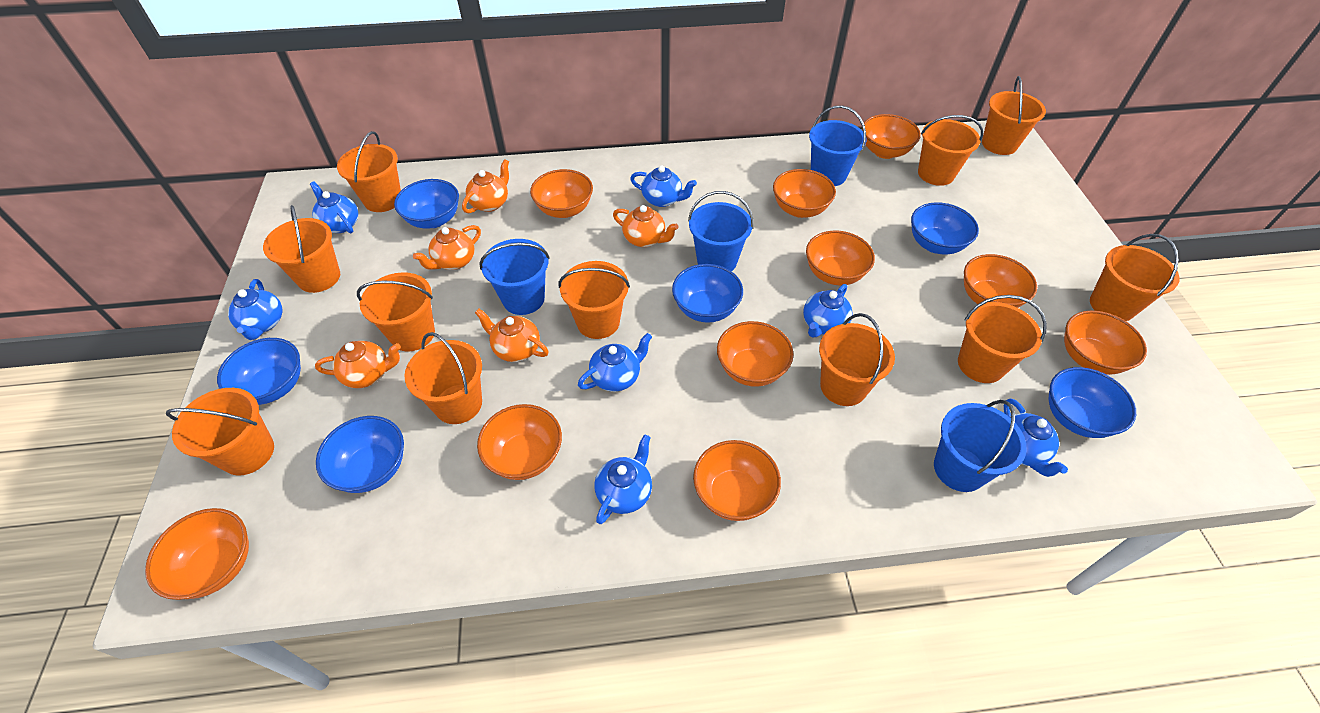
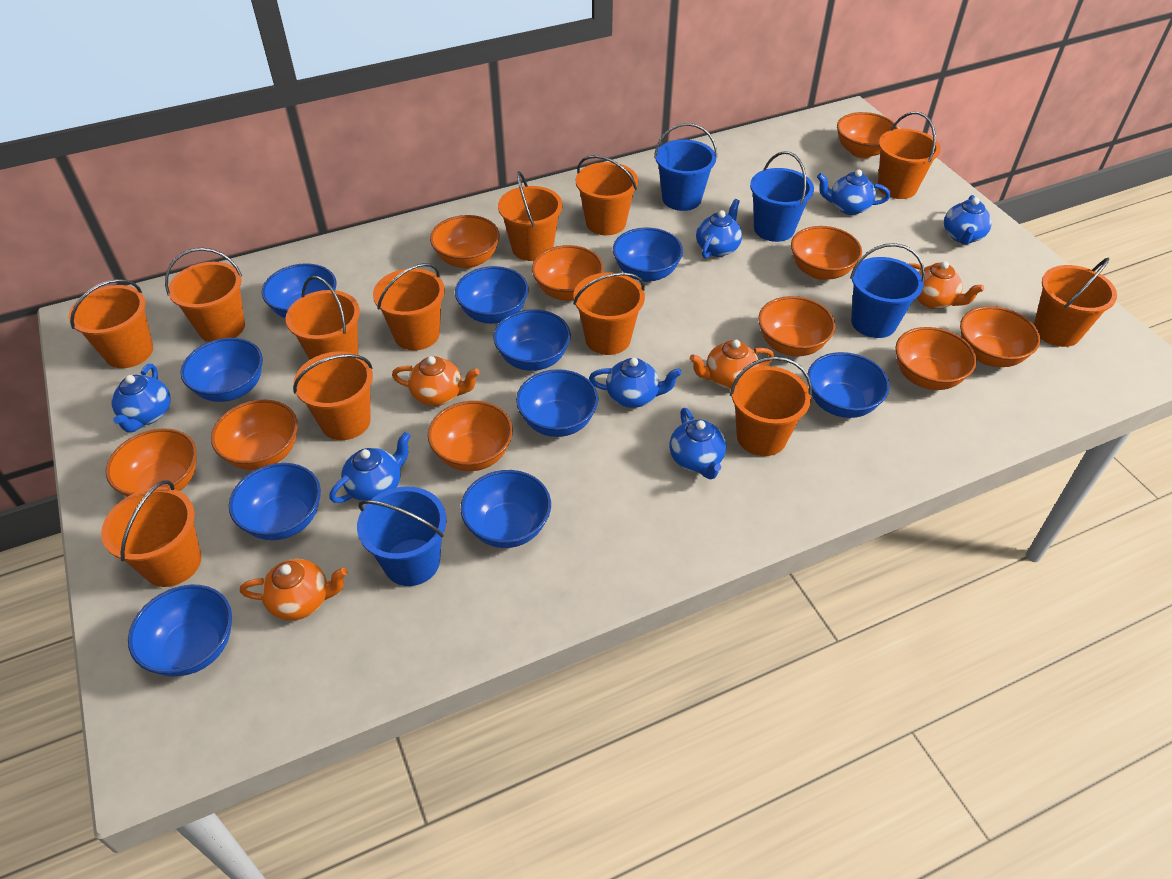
blue bowl: [217,338,301,405] [316,416,404,493] [394,179,459,229] [672,264,743,323] [911,202,979,254] [1049,367,1136,438] = 6 -> [128,585,232,677] [181,338,263,402] [229,463,321,540] [262,263,337,318] [455,266,529,324] [460,470,551,548] [493,309,571,371] [516,369,598,437] [613,228,683,282] [808,352,890,418] = 10
orange bucket: [166,388,274,475] [263,205,340,293] [337,131,401,212] [357,272,435,351] [404,332,482,424] [559,261,630,339] [819,313,895,406] [918,115,983,186] [958,295,1047,383] [982,76,1046,155] [1090,234,1179,321] = 11 -> [69,279,153,368] [101,480,201,587] [165,248,245,342] [285,276,360,360] [293,351,373,440] [373,263,445,350] [498,171,563,261] [573,272,645,355] [576,155,638,235] [730,356,812,456] [878,112,941,199] [1034,258,1117,347] = 12
orange teapot: [315,341,401,388] [413,225,481,270] [462,159,509,213] [475,309,549,362] [613,205,679,247] = 5 -> [240,559,347,620] [392,356,480,406] [690,340,774,389] [909,261,984,309] = 4

